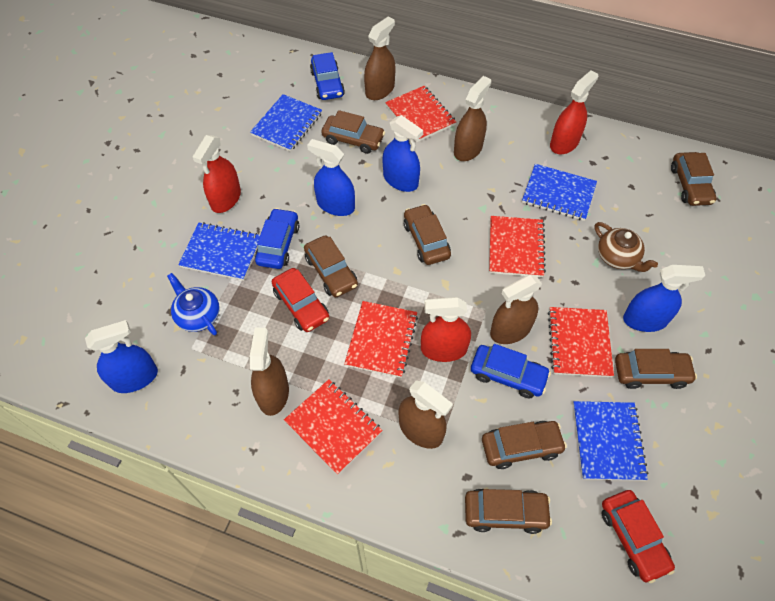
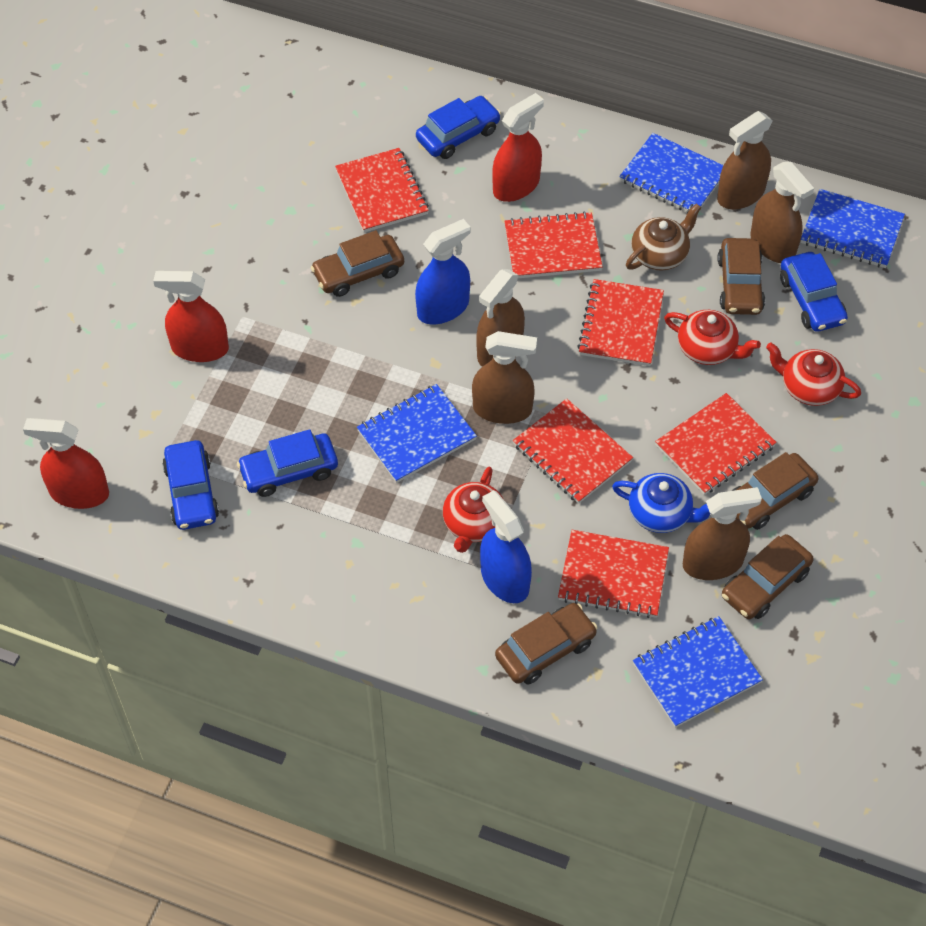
blue car: [255,208,299,269] [310,52,345,100] [471,344,551,398] = 3 -> [162,440,219,530] [237,429,338,497] [416,96,501,159] [780,252,848,332] = 4
blue spray bottle: [85,320,158,393] [307,139,355,216] [382,115,423,192] [623,265,705,332] = 4 -> [415,219,470,325] [480,490,532,603] = 2
brown car: [304,235,358,297] [321,110,385,154] [404,204,451,265] [465,489,552,534] [482,421,567,469] [615,349,697,389] [671,152,717,206] = 7 -> [311,230,404,297] [495,603,598,685] [717,238,765,315] [722,534,813,619] [732,452,818,530] = 5
red car: [272,268,329,332] [601,490,675,583] = 2 -> none = 0
red notebook: [284,379,383,475] [344,301,418,378] [385,86,456,142] [489,216,546,277] [548,307,614,377] = 5 -> [335,148,429,233] [504,211,603,278] [513,398,633,504] [558,530,669,618] [577,279,664,366] [655,393,777,495] = 6
red teapot: none = 0 -> [443,467,505,553] [664,310,761,365] [766,343,861,406] = 3

